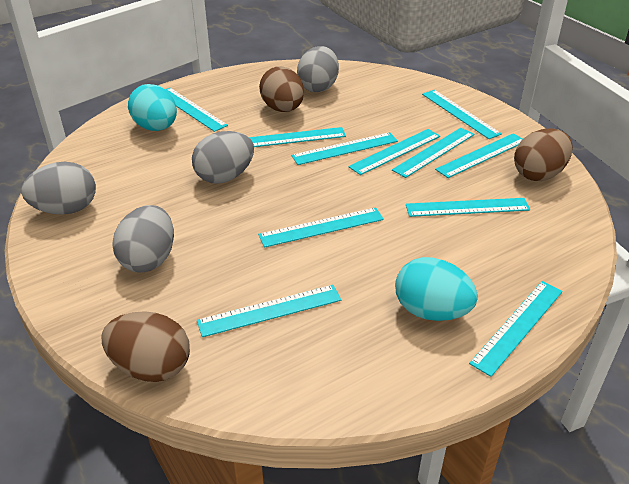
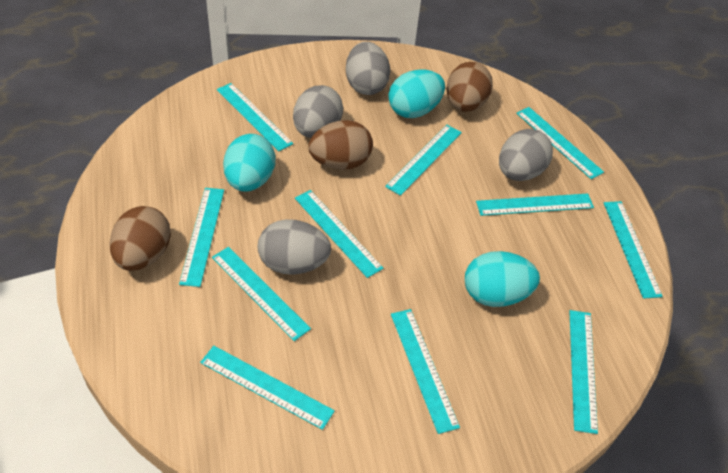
turquoise egg: [128,84,177,131] [395,257,478,321] = 2 -> [223,134,275,192] [388,70,445,118] [465,251,540,307] = 3

